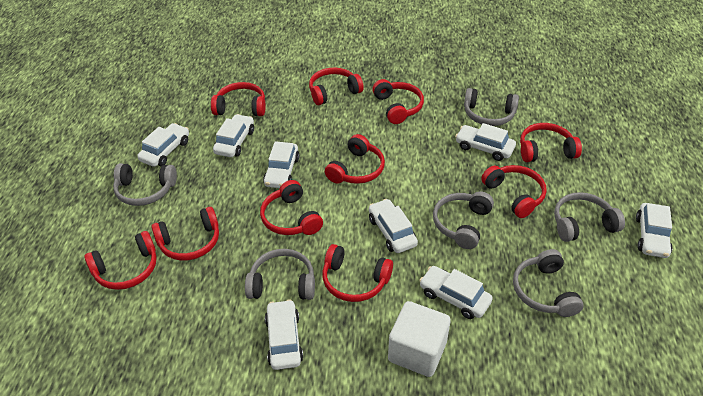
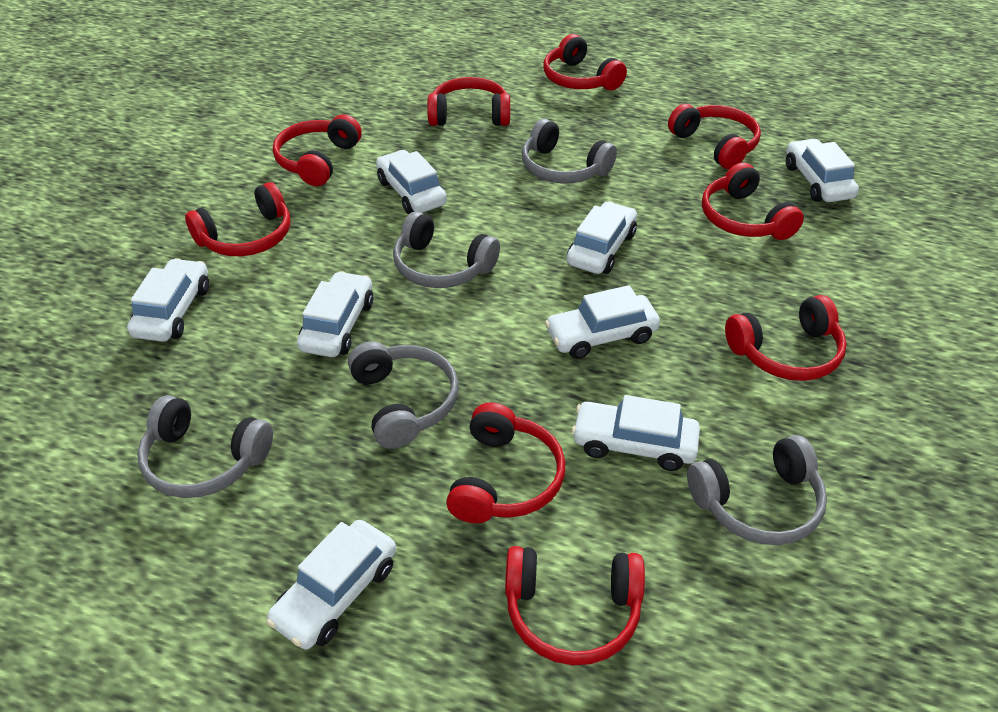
grey headphones: [113,163,177,206] [245,249,315,300] [433,191,494,249] [464,88,519,126] [513,249,584,317] [554,192,625,242] = 6 -> [137,395,273,498] [348,341,459,449] [393,211,500,288] [522,119,617,184] [687,435,827,545] = 5
red headphones: [84,231,157,290] [151,207,219,261] [211,82,266,116] [260,180,323,235] [309,68,364,105] [322,244,393,302] [325,134,385,184] [372,79,424,124] [481,165,547,218] [520,123,582,162] = 10 -> [185,182,290,256] [273,114,362,186] [427,77,510,126] [446,402,565,523] [505,546,645,665] [544,34,627,90] [668,104,761,169] [702,162,804,240] [725,295,847,381] = 9
white cube: [388,301,451,377] = 1 -> none = 0

